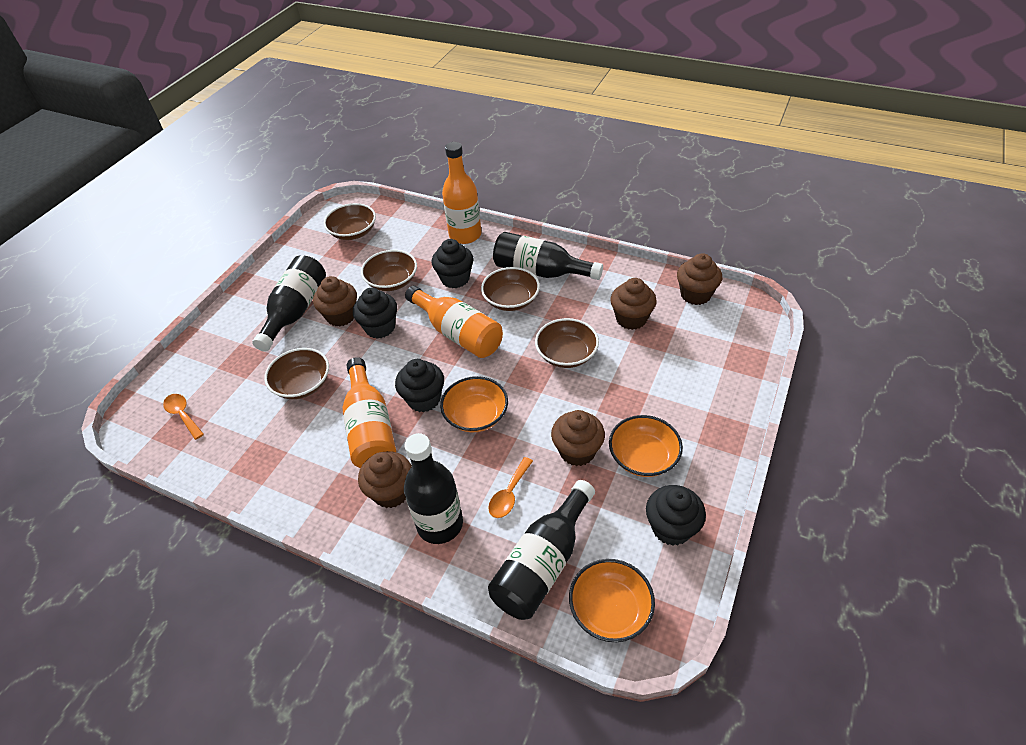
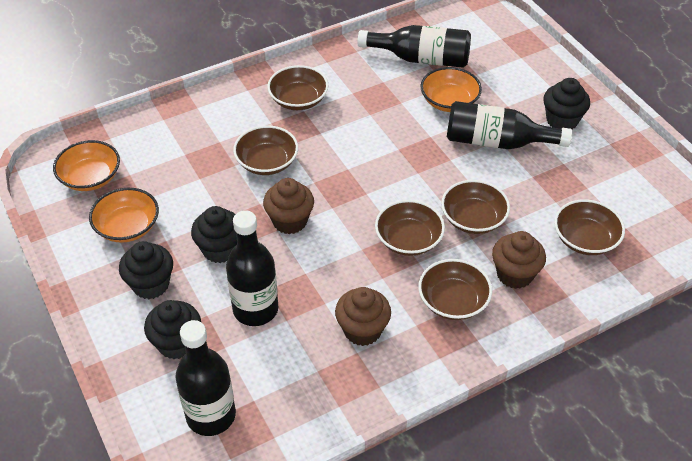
brown bowl: [264,348,329,399] [324,203,376,240] [361,250,417,291] [481,267,540,311] [535,318,599,368] = 5 -> [233,126,298,175] [267,65,329,110] [375,200,445,256] [418,259,492,320] [441,180,510,234] [554,199,625,255] = 6
brown cupcake: [313,276,357,327] [358,451,412,508] [551,410,605,466] [610,278,657,330] [677,253,722,305] = 5 -> [263,178,314,234] [335,287,391,346] [492,231,546,289] = 3
orange bottle: [343,357,396,468] [405,286,503,358] [442,142,481,244] = 3 -> none = 0
orange spoon: [163,394,204,440] [488,457,533,518] = 2 -> none = 0

